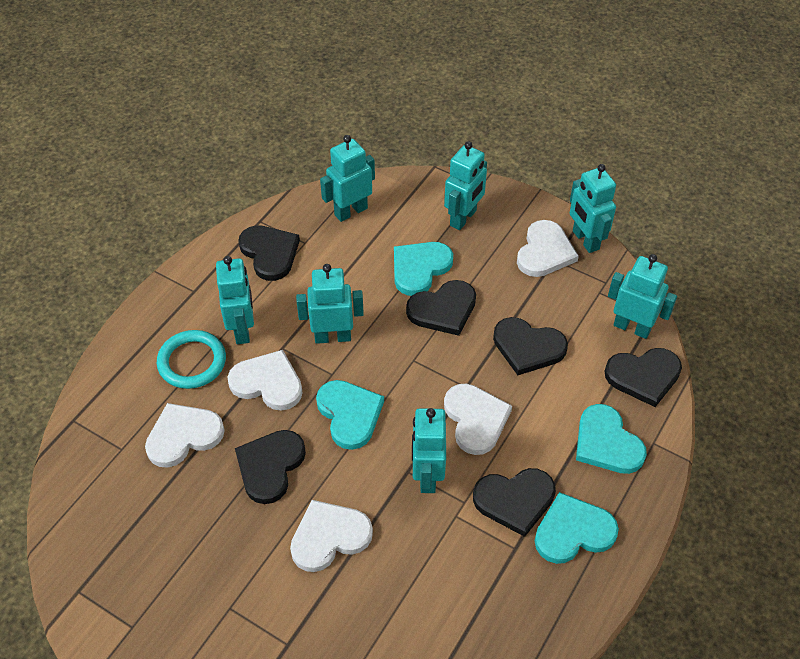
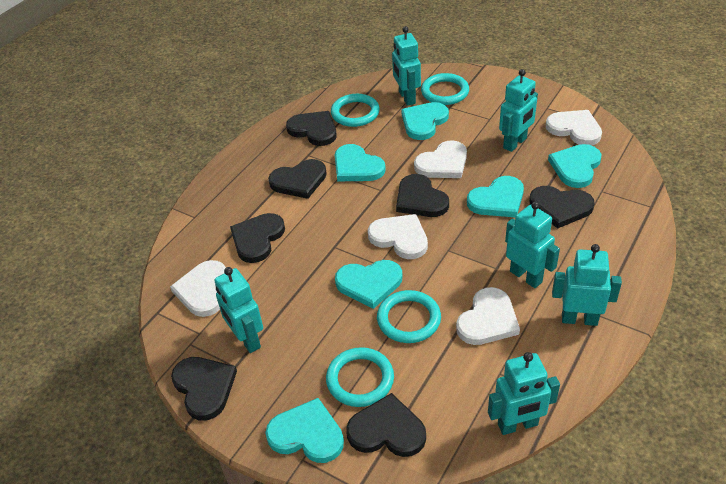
black heart: [235,430,306,504] [238,225,300,281] [406,280,476,336] [473,468,556,537] [493,317,568,375] [605,348,682,407] = 6 -> [171,357,237,421] [230,213,285,263] [268,159,327,199] [286,111,337,146] [346,393,426,457] [396,174,449,217] [529,186,595,229] = 7
turquoise heart: [316,380,384,450] [394,242,453,296] [535,492,619,564] [576,404,647,474] = 4 -> [265,398,344,463] [335,144,386,181] [335,260,402,309] [401,102,449,140] [467,176,524,217] [548,144,601,188] = 6
turquoise ring: [157,330,226,389] = 1 -> [326,347,394,407] [331,94,380,127] [377,290,441,343] [421,73,469,105] = 4
turquoise robot: [216,256,254,344] [296,264,364,344] [320,135,375,222] [412,408,446,493] [444,141,487,230] [570,164,616,253] [608,254,677,339] = 7 -> [214,267,263,353] [392,26,421,106] [488,352,560,435] [499,69,538,152] [505,201,560,288] [552,244,622,326] = 6

